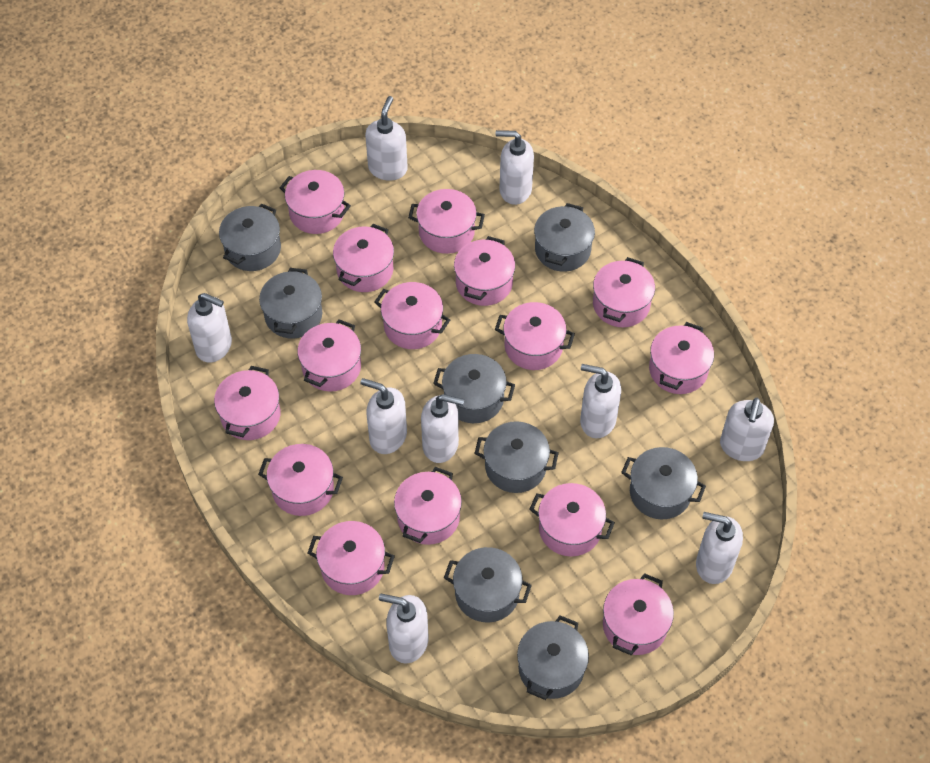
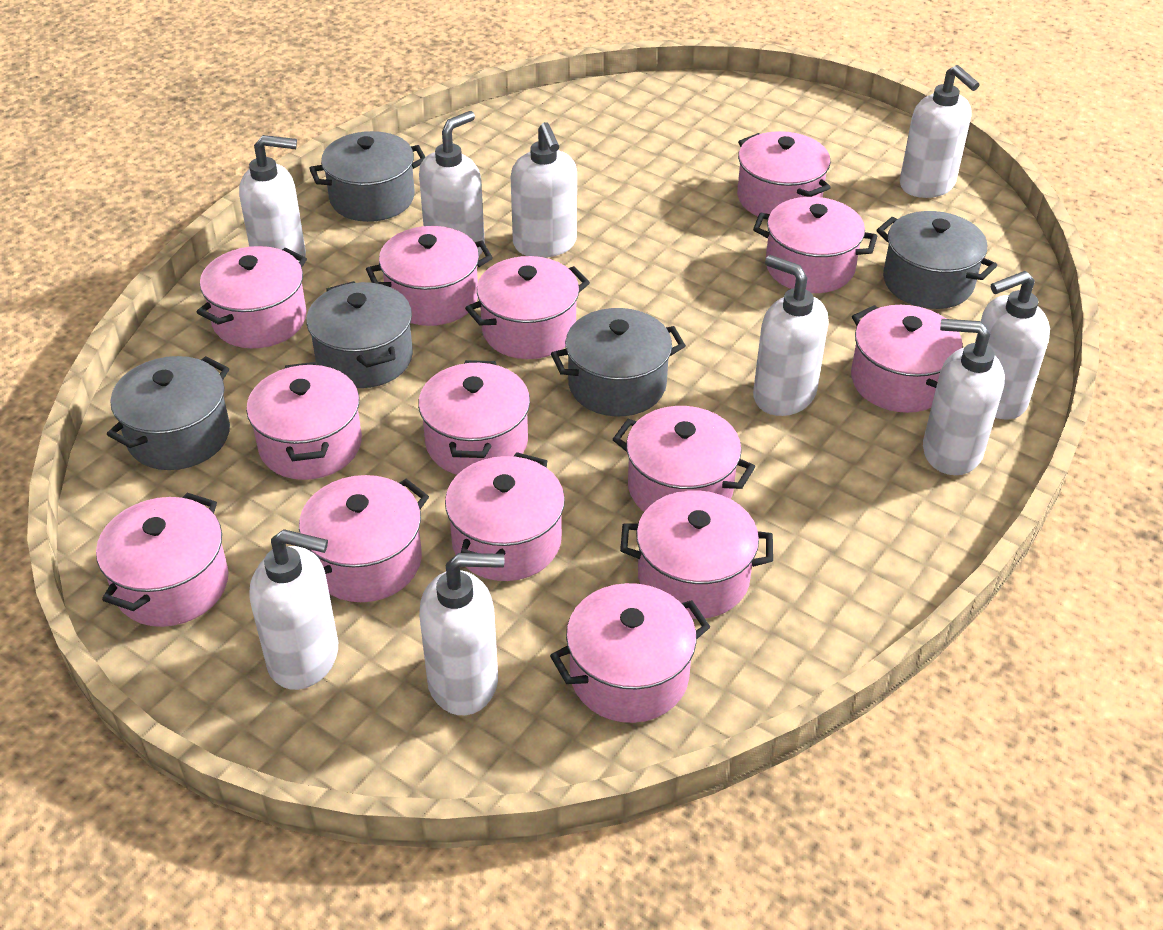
grey pot: [219,203,281,271] [259,268,322,339] [433,354,515,423] [444,547,532,622] [474,421,559,493] [517,615,589,700] [534,203,595,272] [621,447,706,519] = 8 -> [107,356,230,470] [306,281,413,388] [309,131,425,222] [551,308,686,416] [876,211,997,309] = 5
pink pot: [214,366,281,440] [258,444,343,516] [280,170,351,234] [297,319,361,392] [308,521,395,595] [333,224,394,292] [374,282,450,349] [394,467,462,545] [408,189,485,254] [454,236,515,306] [495,302,575,370] [529,483,615,557] [593,257,655,327] [603,573,674,655] [649,322,714,394] = 15 -> [96,493,229,627] [197,246,307,348] [246,362,362,480] [299,475,429,602] [366,226,493,326] [418,360,530,475] [445,452,565,581] [465,256,590,359] [550,583,710,723] [612,406,755,512] [620,490,773,619] [737,131,831,216] [753,197,877,293] [851,305,963,413] = 14

